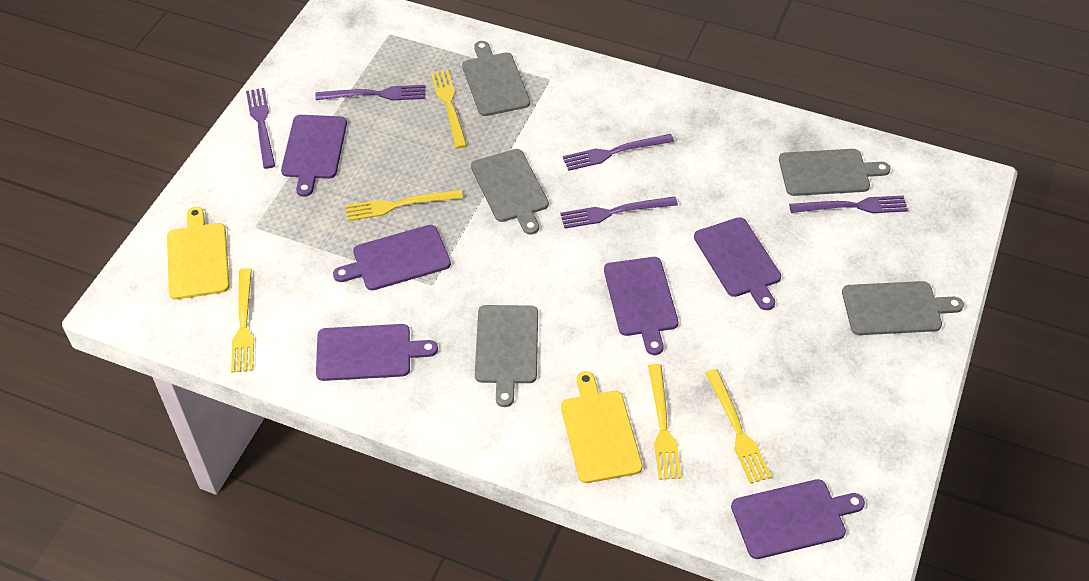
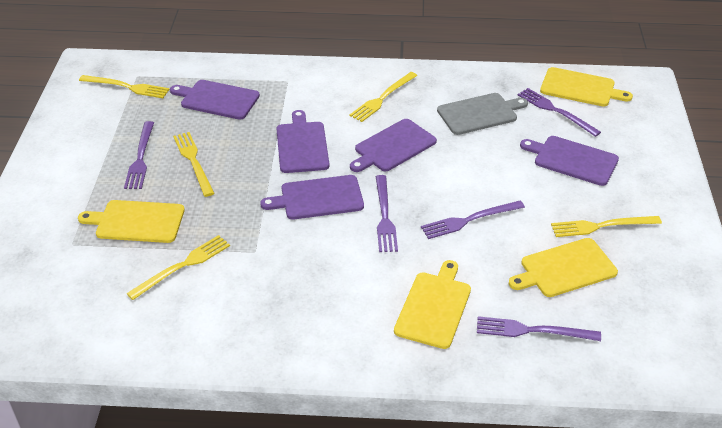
grey cutting board: [462,41,530,116] [471,149,549,235] [475,305,538,407] [779,149,891,196] [842,281,964,335] = 5 -> [437,93,528,135] = 1
purple cutting board: [281,115,347,197] [316,324,438,381] [333,225,451,290] [604,257,678,355] [694,217,781,310] [731,479,865,559] = 6 -> [170,80,260,120] [260,175,364,220] [276,110,329,173] [350,119,437,172] [520,136,619,186] = 5
yellow cutting board: [167,207,229,300] [561,371,643,483] = 2 -> [78,200,185,243] [394,260,471,349] [509,238,618,297] [540,67,633,107] = 4

